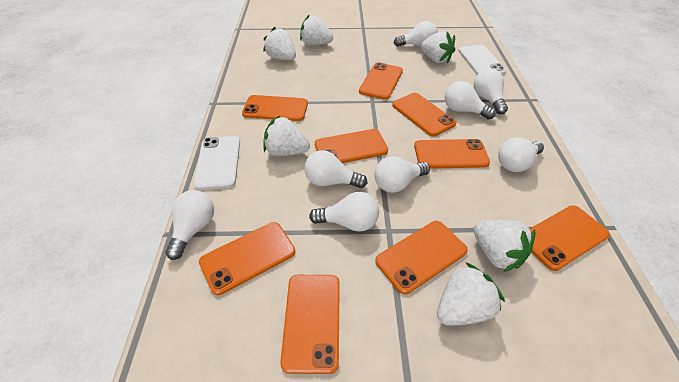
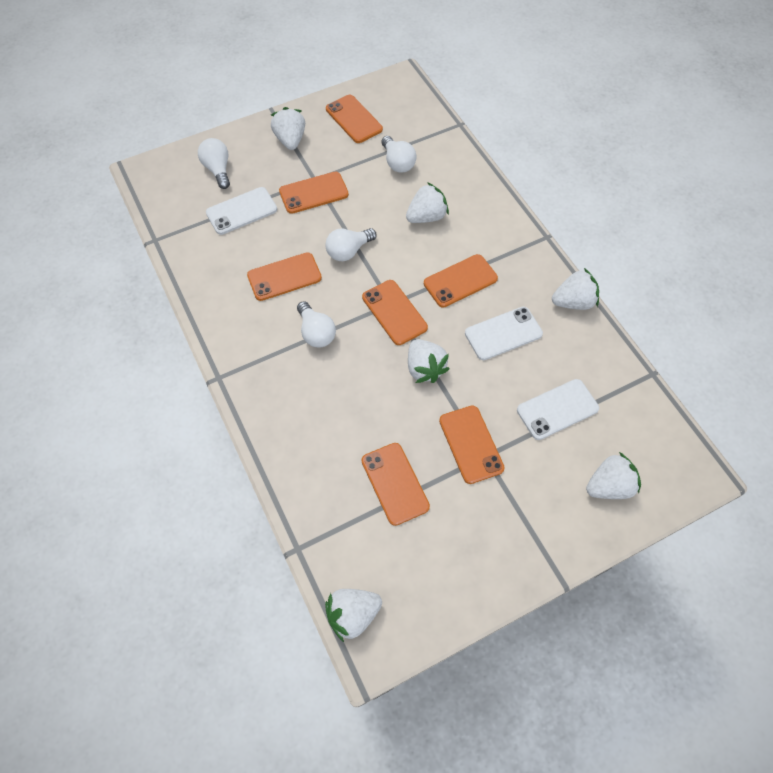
orange phone: [199,222,295,295] [242,95,308,121] [280,275,340,374] [315,129,388,163] [359,62,403,100] [375,221,468,294] [392,93,457,136] [414,139,490,169] [530,205,610,271] = 9 -> [247,252,322,301] [279,171,349,214] [326,95,383,143] [362,280,428,345] [362,443,430,526] [424,254,498,308] [439,405,505,484] = 7
white light bulb: [165,190,214,260] [304,150,367,188] [309,192,379,232] [374,156,430,193] [394,21,438,47] [445,81,496,119] [474,69,508,114] [498,137,544,172] = 8 -> [198,138,230,189] [297,301,336,347] [325,228,377,261] [381,136,417,173] = 4
white phone: [193,136,240,190] [458,45,506,75] = 2 -> [206,187,277,235] [465,307,543,360] [517,379,599,440] = 3

